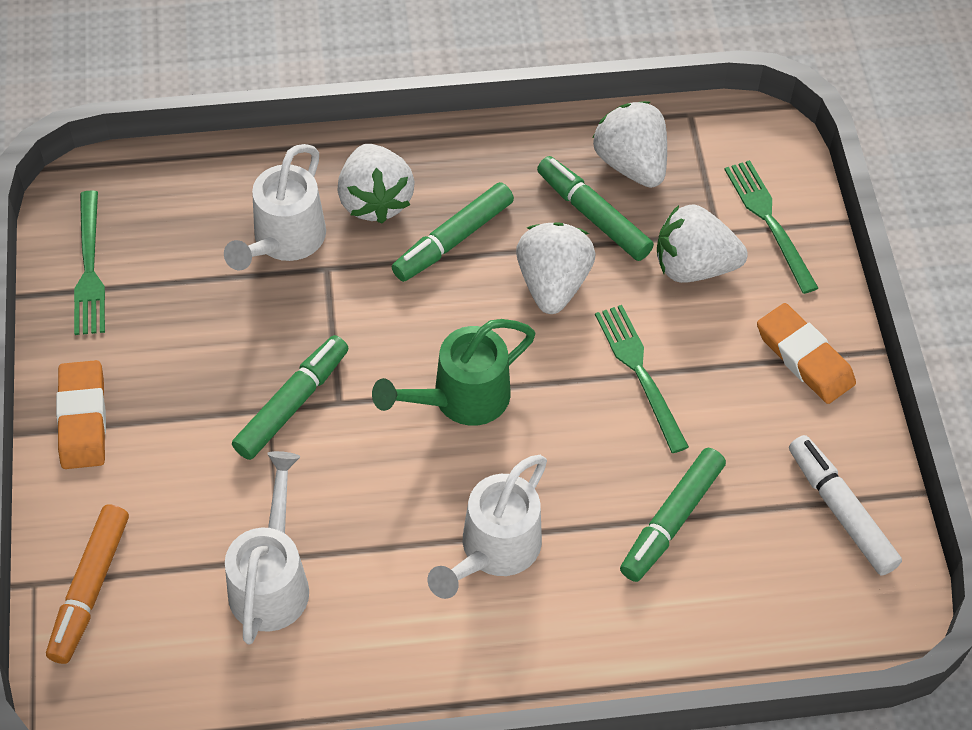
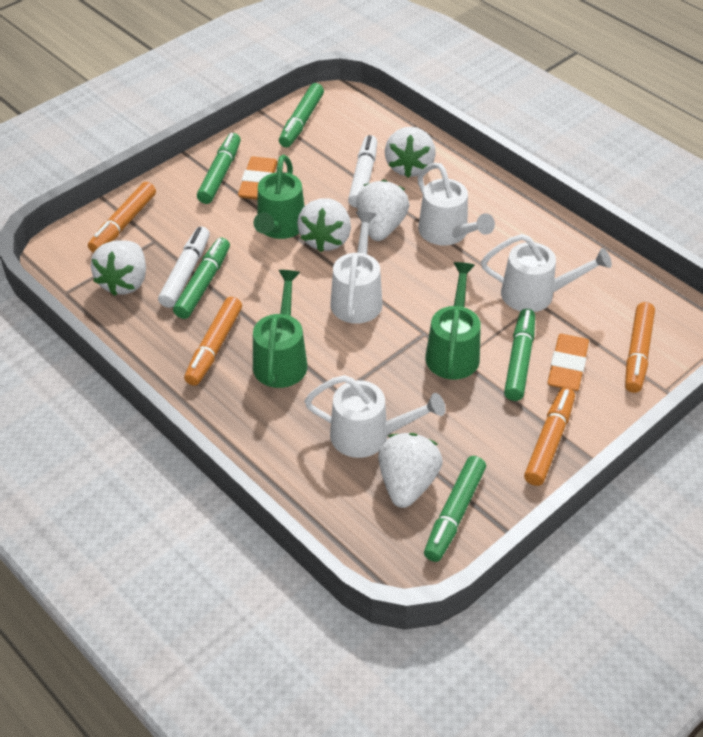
green fork: [74,190,105,335] [595,305,689,453] [724,160,818,294] = 3 -> none = 0
green marker: [232,335,349,460] [392,182,514,282] [537,156,654,261] [620,448,726,582] = 4 -> [173,237,230,319] [197,133,241,204] [279,83,324,147] [424,456,486,562] [504,309,535,401] = 5
green watering can: [372,319,535,426] = 1 -> [253,270,307,388] [254,155,304,239] [425,262,481,380] = 3
orange marker: [46,504,129,664] = 1 -> [88,182,156,253] [184,297,242,386] [524,388,575,486] [625,302,655,393] = 4
white marker: [789,435,902,576] = 1 -> [158,226,210,308] [348,135,377,208] = 2
white strawberry: [337,144,415,224] [516,222,596,314] [593,101,667,188] [657,204,748,283] = 4 -> [91,240,146,296] [297,198,351,252] [356,180,409,241] [378,433,443,508] [385,127,436,178] = 5
white watering can: [224,144,326,270] [225,451,309,645] [428,455,547,599] = 3 -> [304,375,445,458] [330,211,382,324] [418,163,495,245] [481,234,612,312] = 4

